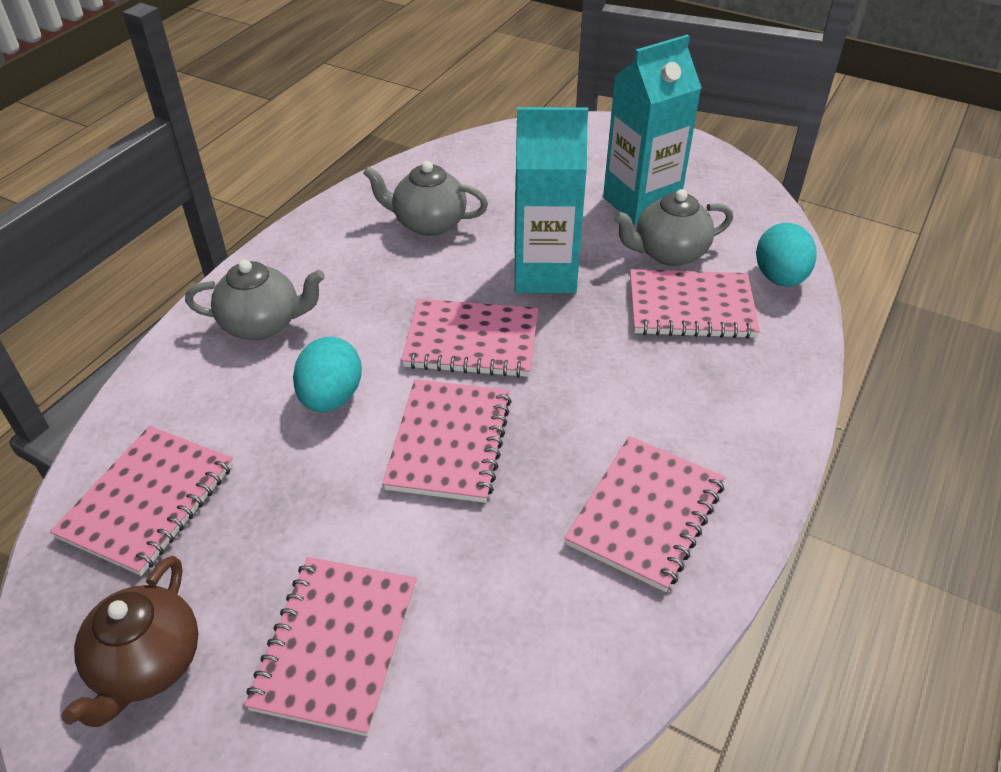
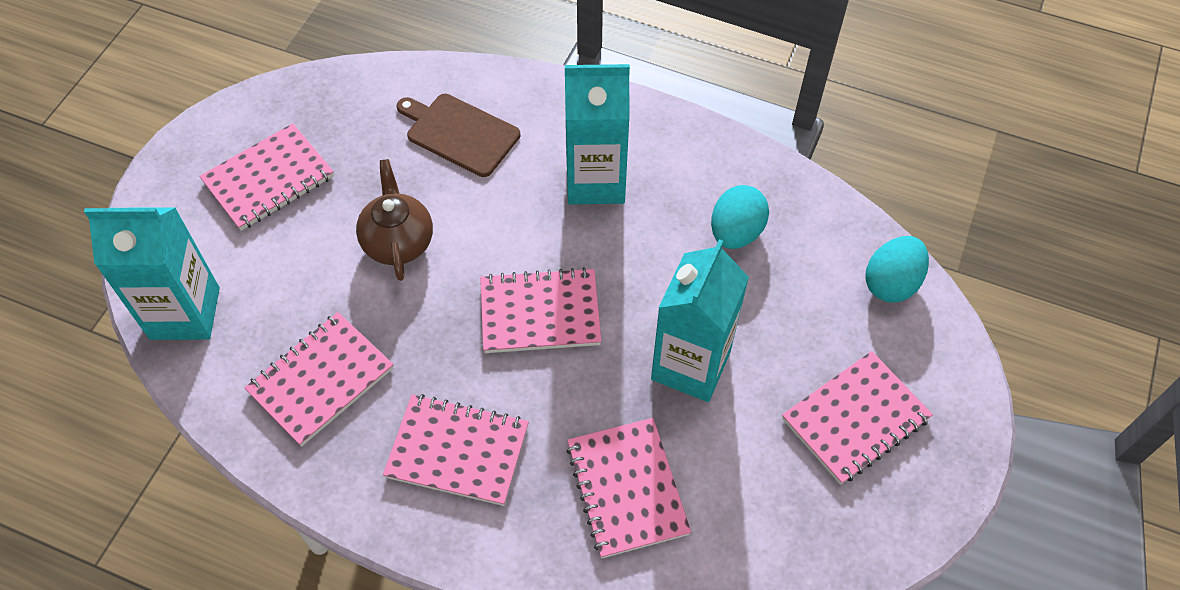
brown cutting board: none = 0 -> [397,94,520,177] = 1
grey teapot: [185,260,325,340] [363,161,488,236] [613,189,733,266] = 3 -> none = 0
turquoise carton: [515,107,588,293] [603,35,702,225] = 2 -> [84,207,220,340] [565,64,630,204] [651,239,749,402] = 3

